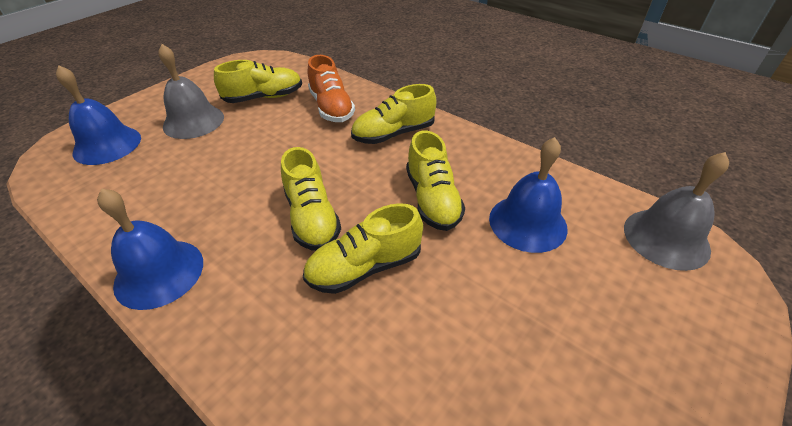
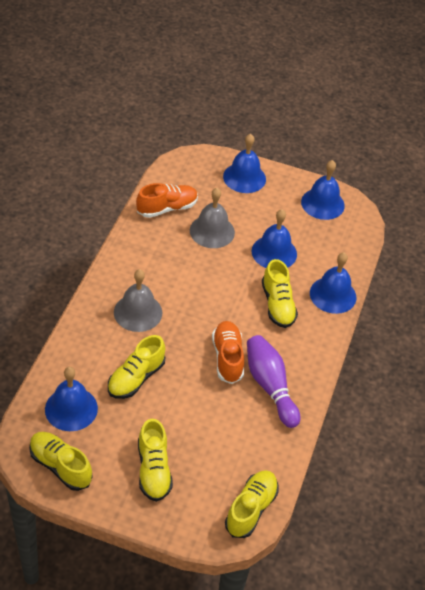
blue bell: [56,65,141,165] [97,188,203,310] [489,137,568,253] = 3 -> [45,367,98,431] [223,134,266,193] [251,209,297,268] [301,160,345,220] [310,252,356,314] = 5
orange shoe: [308,55,355,122] = 1 -> [136,183,198,218] [212,321,244,384] = 2
purple bowling pin: none = 0 -> [247,335,300,428] = 1

